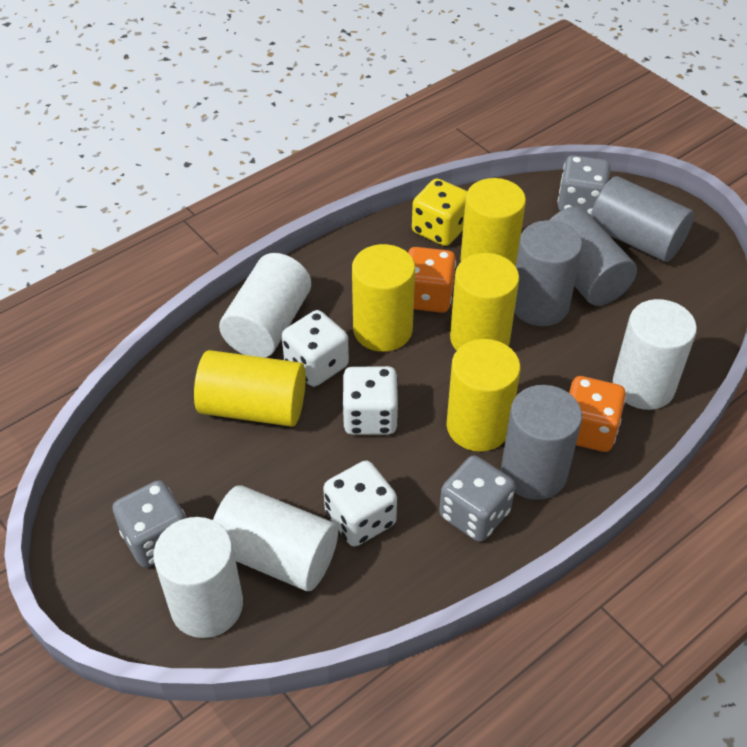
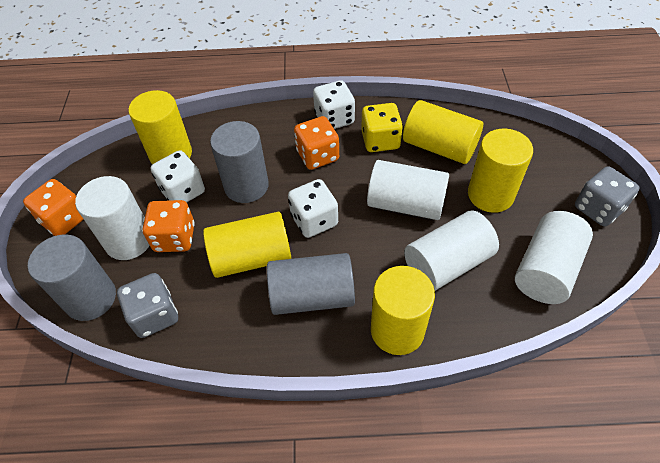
grey cylinder: [501,385,582,500] [514,220,582,326] [550,206,637,306] [591,176,694,262] = 4 -> [28,234,116,321] [210,121,269,203] [267,253,355,315] = 3
grey dice: [113,480,186,568] [439,455,515,542] [558,155,610,216] = 3 -> [117,273,178,338] [575,166,639,227] = 2
orange dice: [408,247,456,313] [569,376,626,452] = 2 -> [23,179,84,236] [143,200,195,252] [294,116,339,170] = 3

